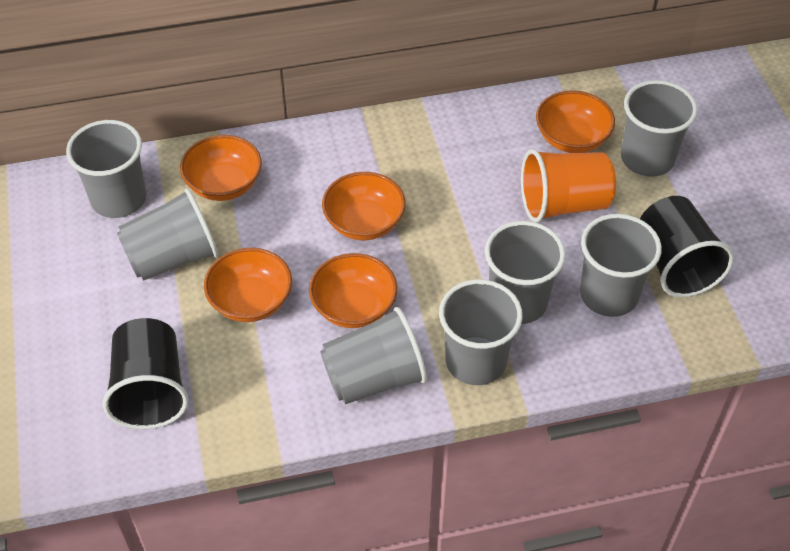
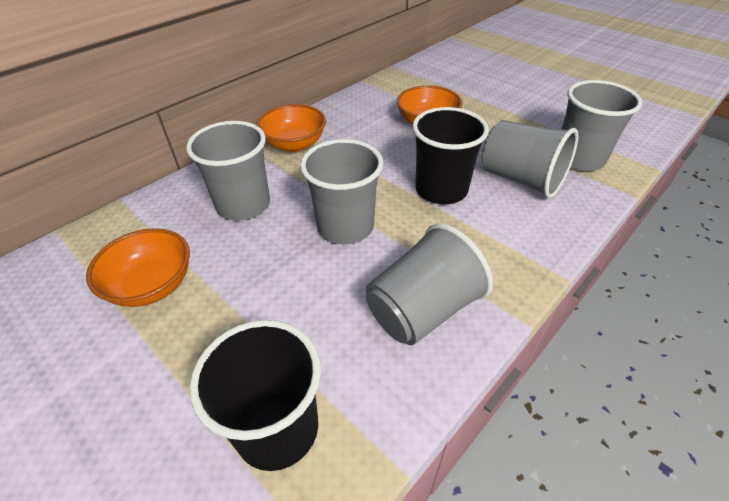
grey cup: [66,120,146,218] [117,188,219,281] [320,307,427,404] [439,279,523,385] [485,221,566,324] [580,214,662,317] [621,80,698,177] = 7 -> [186,121,270,221] [300,139,383,244] [366,223,493,345] [482,120,578,198] [562,80,642,171] = 5
orange bowl: [180,135,262,201] [204,247,292,322] [309,253,397,328] [322,172,406,240] [536,90,615,153] = 5 -> [86,228,190,307] [256,104,326,152] [397,85,463,125] = 3
orange cup: [521,149,616,222] = 1 -> none = 0

